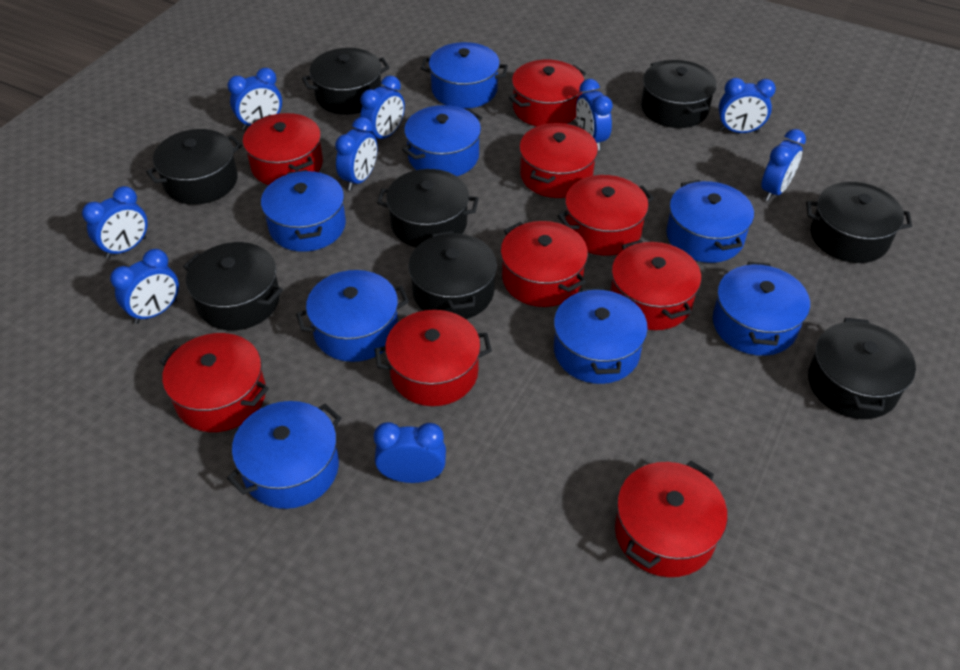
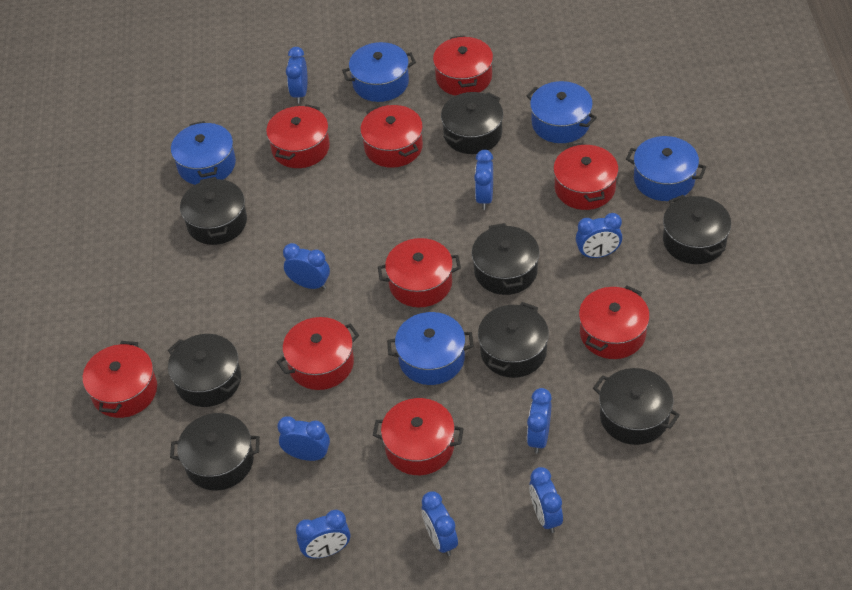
blue pot: [227,401,341,509] [261,170,346,252] [296,270,409,362] [402,105,482,176] [420,42,508,109] [554,287,648,384] [666,180,754,263] [713,262,810,356] = 8 -> [171,121,236,185] [342,42,416,102] [387,312,474,385] [526,81,597,143] [626,136,706,201] = 5

